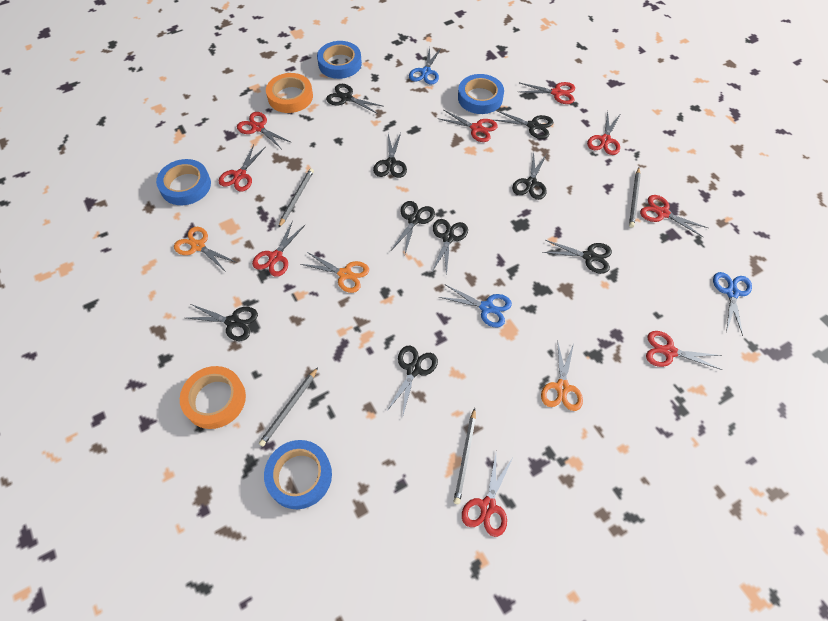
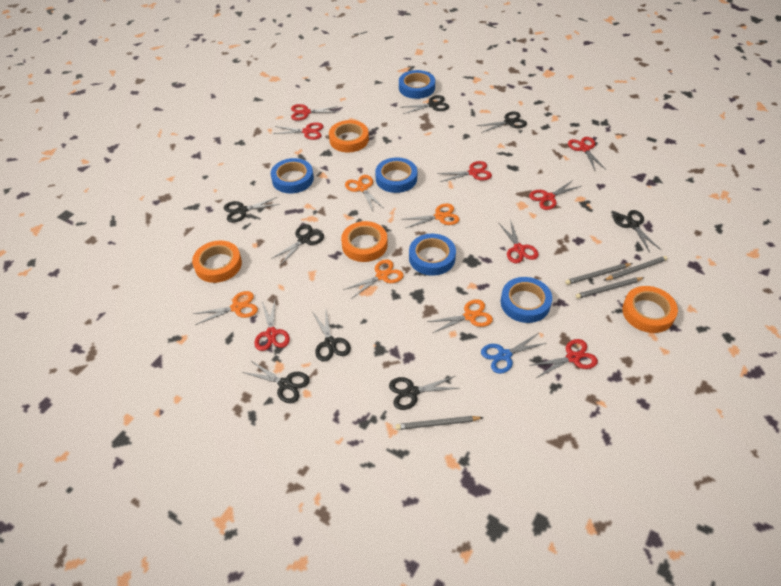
black scissors: [187,304,258,341] [326,84,382,114] [373,133,407,178] [386,346,438,418] [391,201,435,254] [432,219,468,276] [494,110,553,139] [512,151,547,200] [542,240,612,274] = 9 -> [224,197,280,222] [242,361,310,403] [271,224,324,266] [312,311,351,362] [389,376,459,410] [403,95,449,114] [477,112,527,133] [613,210,661,253] = 8
blue scissors: [409,47,441,85] [439,285,512,327] [713,272,752,336] = 3 -> [481,333,546,374] = 1
blue tape: [156,159,211,205] [264,440,332,509] [317,41,362,79] [458,74,504,114] = 4 -> [271,158,314,194] [375,157,417,193] [399,70,435,99] [409,234,456,276] [501,277,552,323] = 5
orange scissors: [174,227,237,272] [300,252,369,293] [541,340,583,411] = 3 -> [193,291,258,325] [344,259,404,299] [345,175,384,211] [405,204,459,228] [427,299,493,333] = 5
orange tape: [180,366,246,429] [266,73,313,113] = 2 -> [192,240,242,283] [329,120,369,152] [341,221,388,262] [622,286,678,333] = 4
red scissors: [219,144,265,192] [237,112,292,148] [252,220,305,277] [437,110,498,142] [462,454,513,537] [520,82,575,104] [587,111,621,155] [640,195,708,237] [646,331,722,370] = 9 -> [254,300,290,351] [273,122,323,140] [291,104,338,121] [437,161,492,182] [499,219,539,263] [529,180,581,210] [529,339,598,378] [568,137,605,170] = 8

